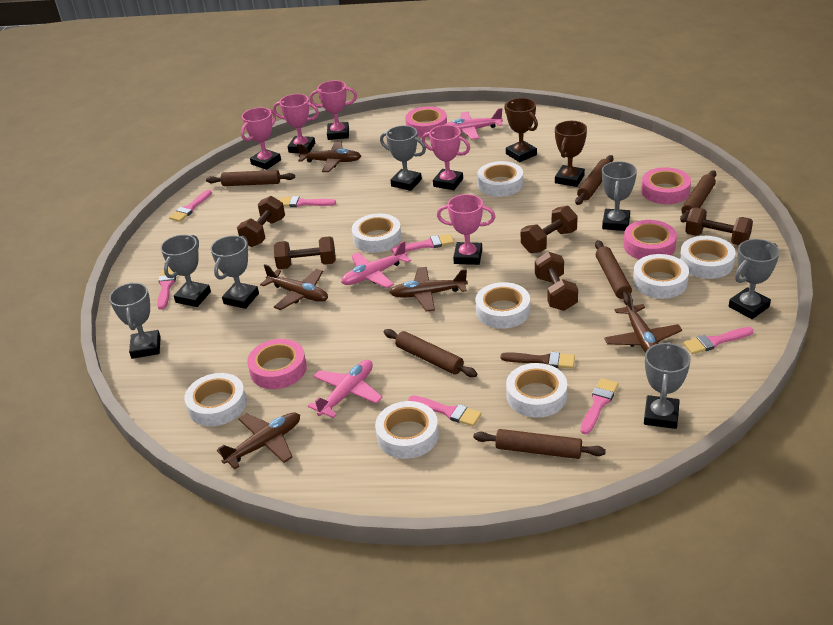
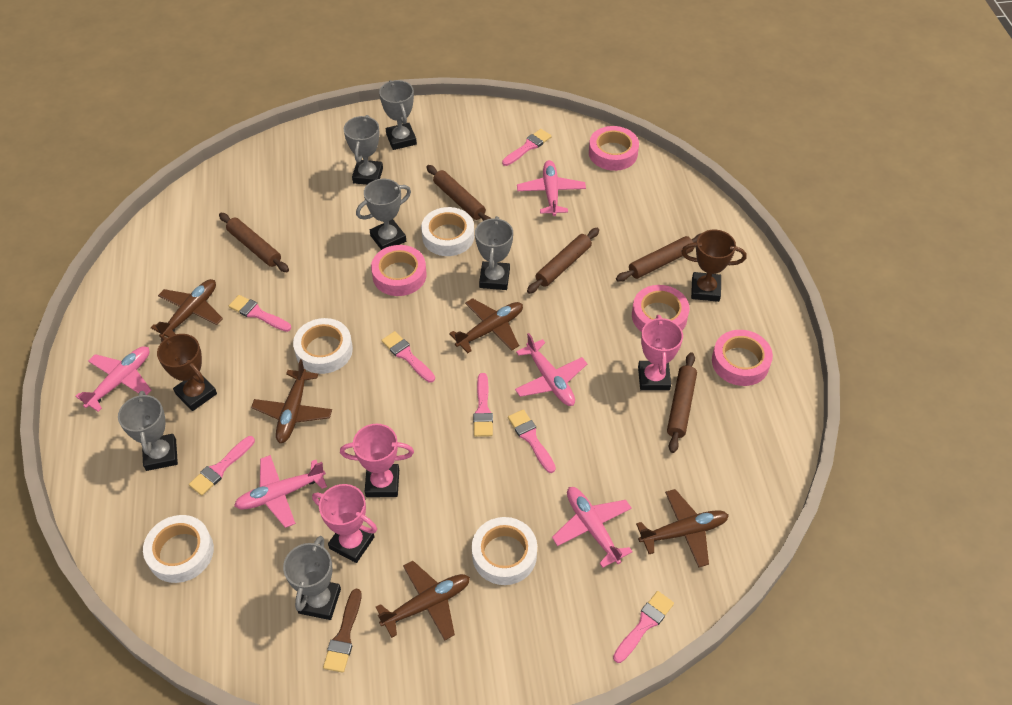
brown dumbbell: [237,196,285,247] [274,236,336,269] [521,206,578,253] [535,252,578,311] [685,207,753,245] = 5 -> none = 0
brown rolling pin: [206,170,295,186] [384,329,477,377] [474,429,606,459] [575,155,614,205] [595,240,633,305] [680,170,716,223] = 6 -> [219,213,289,272] [426,165,491,221] [527,228,599,294] [616,234,700,282] [667,352,697,453] = 5
grey trophy: [109,283,161,359] [161,235,211,307] [211,236,259,309] [380,126,426,191] [602,161,637,231] [644,342,691,429] [729,239,779,319] = 7 -> [118,391,178,471] [283,536,341,620] [344,115,383,185] [356,179,411,250] [379,80,417,150] [475,216,513,290] = 6
pink plane: [308,360,383,418] [341,241,411,288] [444,108,503,140] = 3 -> [75,346,152,412] [234,455,327,528] [515,333,587,406] [517,160,586,216] [552,487,633,568] = 5
pink trophy: [241,107,281,170] [273,94,319,153] [309,80,357,140] [422,125,470,190] [437,194,495,265] = 5 -> [312,484,377,563] [340,423,414,497] [638,315,683,391] = 3
white tape: [184,373,247,426] [352,213,401,253] [375,401,439,459] [475,282,530,329] [477,161,523,197] [506,363,567,418] [633,254,689,299] [680,236,736,279] = 8 -> [143,515,214,583] [293,318,353,374] [421,207,474,256] [472,517,537,585] = 4

